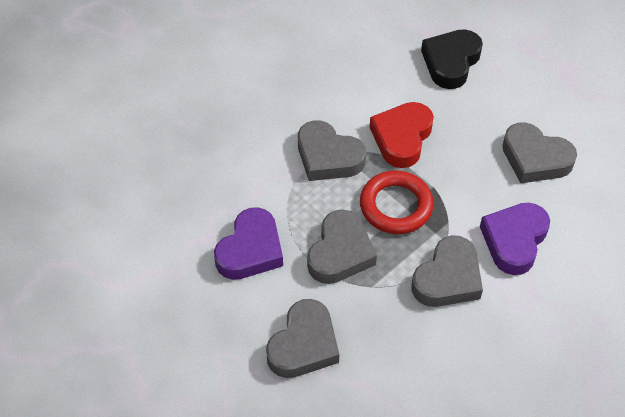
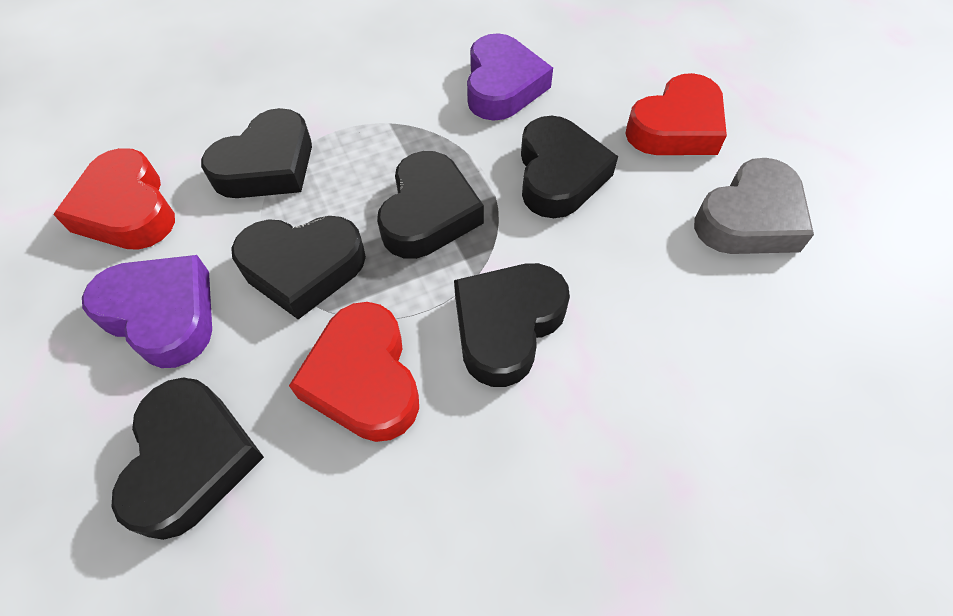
black heart: [421,29,483,89] = 1 -> [112,378,264,540] [201,108,312,198] [231,216,366,320] [377,151,484,259] [454,263,570,387] [521,116,618,218] = 6
grey heart: [266,299,340,378] [298,120,366,181] [307,210,377,284] [412,235,483,307] [502,122,577,183] = 5 -> [694,158,814,254] = 1
red heart: [369,102,434,168] = 1 -> [53,148,175,250] [289,302,419,442] [625,73,727,155] = 3
red ring: [360,170,434,234] = 1 -> none = 0

